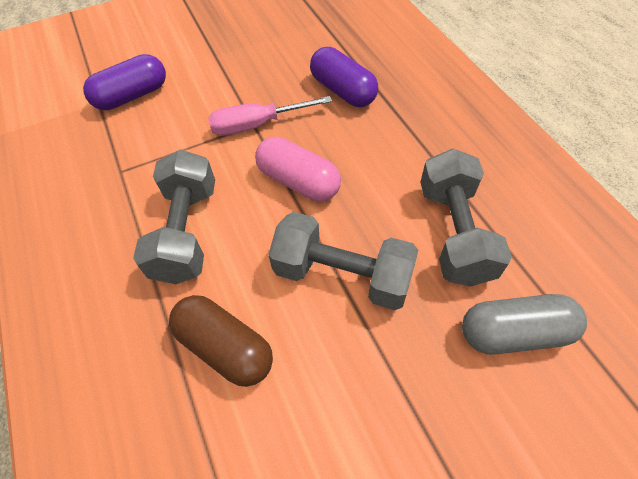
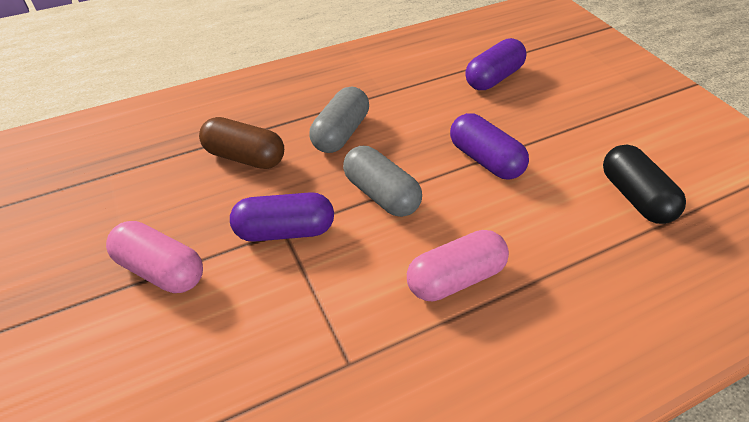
black capsule: none = 0 -> [603,144,686,224] = 1
grey capsule: [462,294,587,355] = 1 -> [309,87,369,153] [343,146,422,217] = 2
grey dumbbell: [133,149,215,284] [269,212,418,310] [421,148,512,287] = 3 -> none = 0
pink capsule: [255,137,341,202] = 1 -> [106,221,203,293] [407,230,509,301] = 2
pink screwdriver: [208,96,332,136] = 1 -> none = 0
purple capsule: [83,54,166,110] [310,47,378,107] = 2 -> [230,192,334,242] [450,113,529,180] [465,38,527,90] = 3

